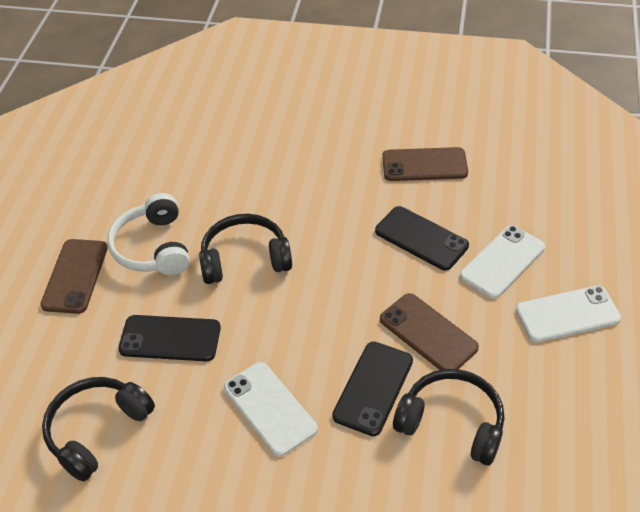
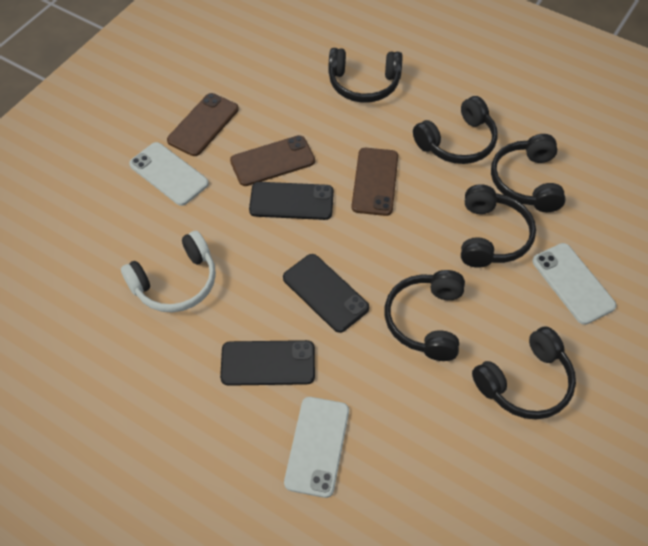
black headphones: [42,377,155,481] [199,214,292,284] [393,369,504,466] = 3 -> [328,48,403,103] [385,270,465,361] [413,96,498,164] [461,184,536,268] [472,326,576,420] [491,134,566,212] = 6

